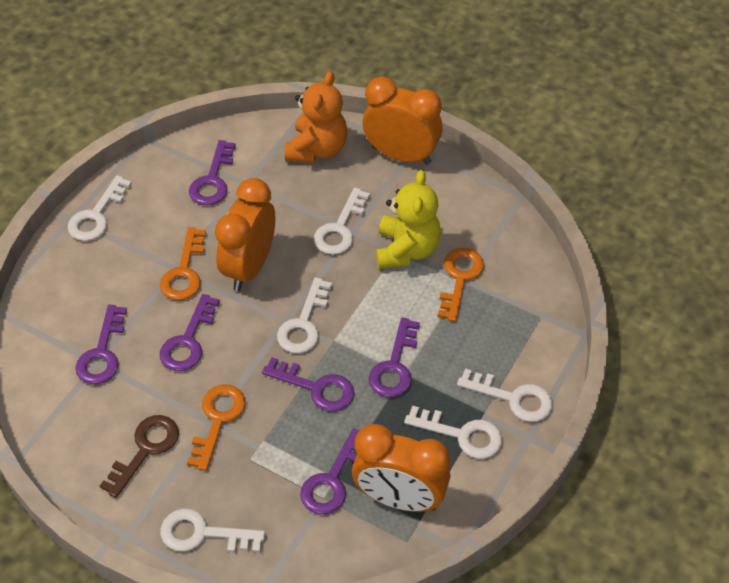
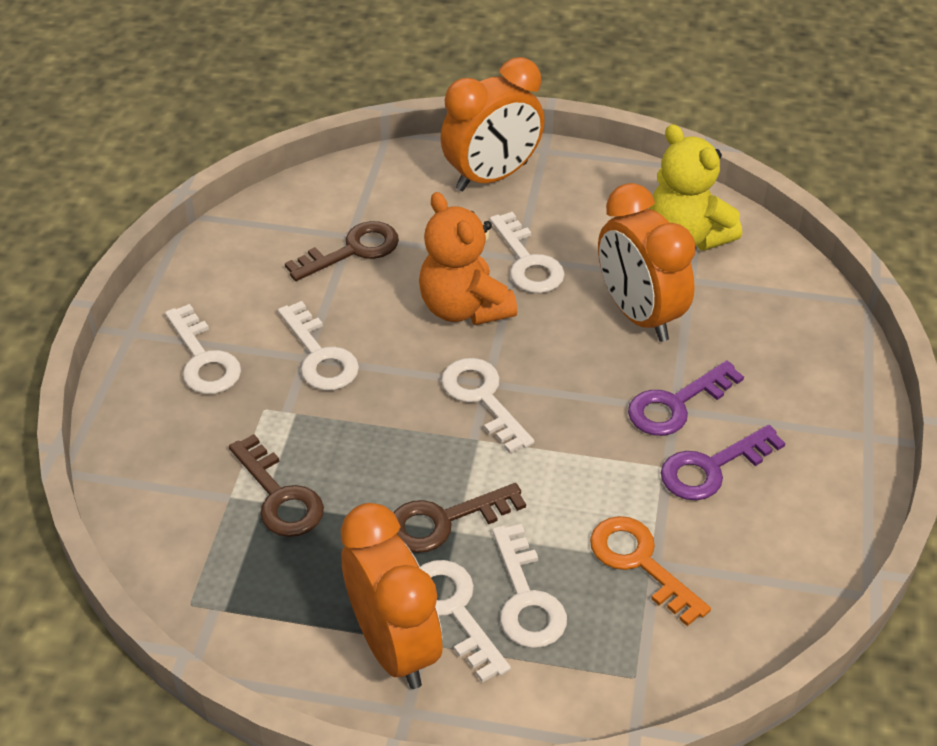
brown key: [100,415,179,498] = 1 -> [229,434,324,537] [285,221,399,281] [393,483,526,553] = 3
orange key: [160,227,206,300] [187,385,246,471] [438,248,484,322] = 3 -> [590,516,711,626] = 1
purple key: [75,305,127,384] [160,294,220,371] [189,140,236,205] [262,357,354,412] [300,428,359,514] [369,317,420,397] = 6 -> [628,360,744,436] [661,425,785,500] = 2

